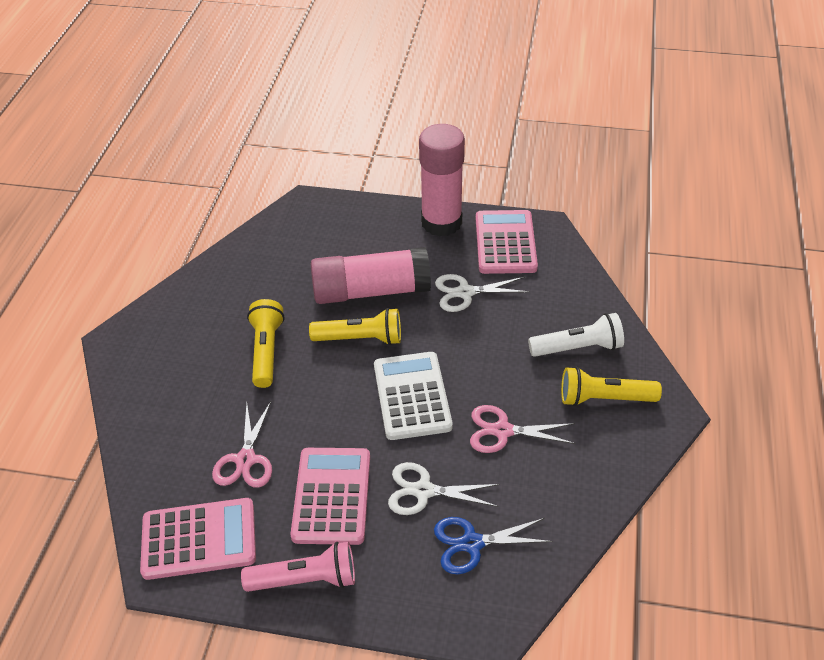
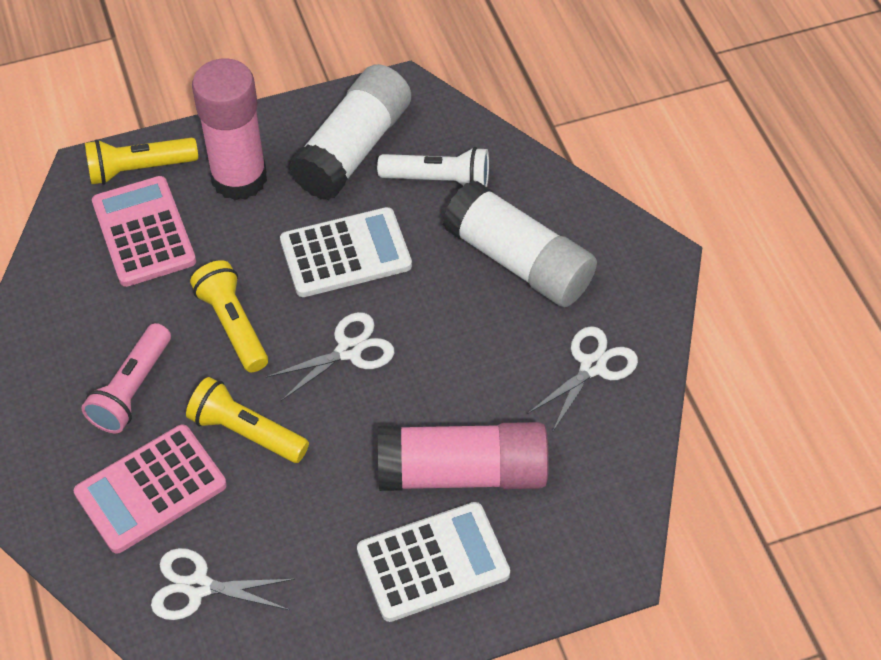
blue scissors: [434,517,552,574] = 1 -> none = 0
pink calculator: [140,498,256,580] [290,448,370,545] [476,210,538,274] = 3 -> [74,425,227,553] [92,176,196,287] = 2
pink scissors: [212,402,272,488] [470,405,576,453] = 2 -> none = 0
white calculator: [374,352,453,440] = 1 -> [280,207,412,297] [357,502,510,622] = 2
white glue stick: none = 0 -> [289,64,411,200] [443,180,597,307] = 2
white scissors: [388,462,500,515] [435,274,530,312] = 2 -> [151,548,295,620] [266,312,394,401] [527,326,638,433] = 3

